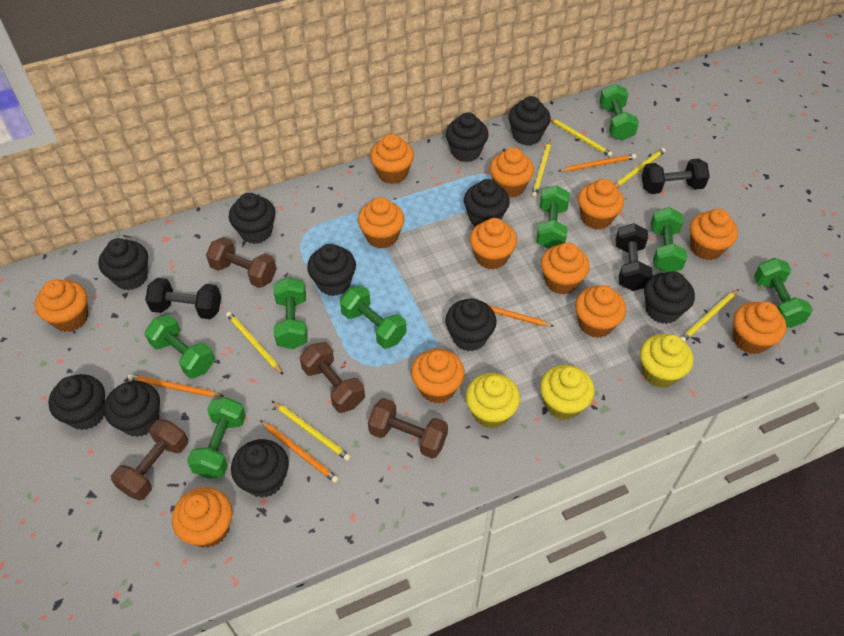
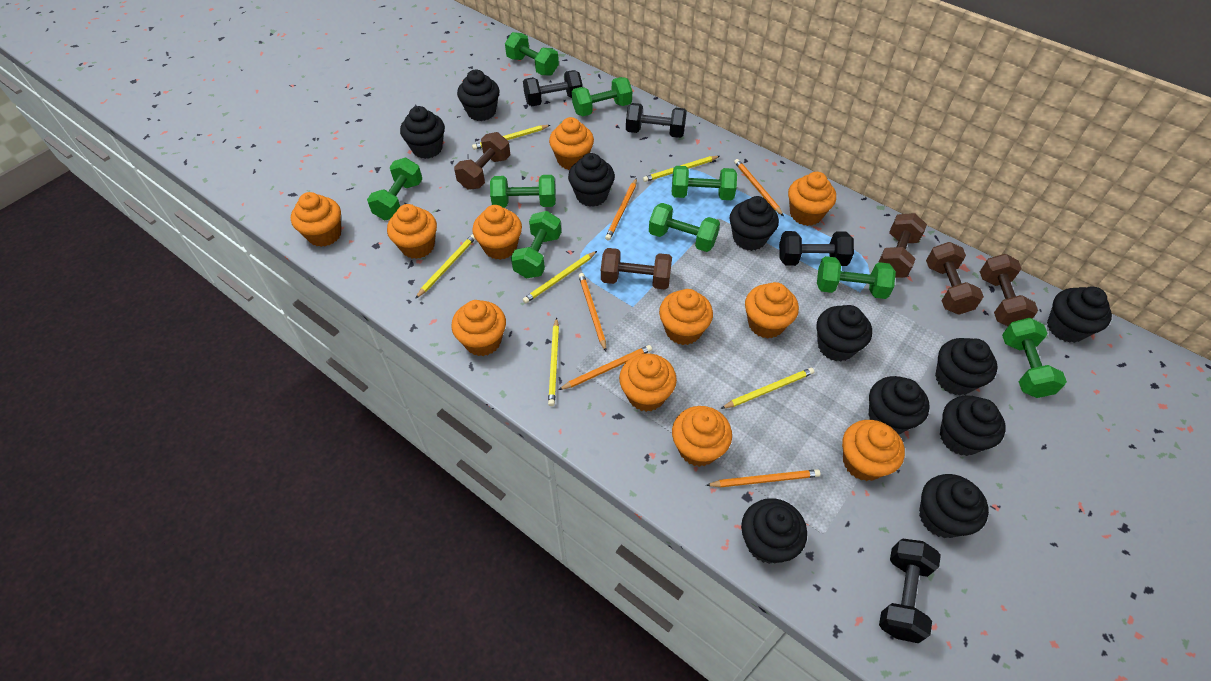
black dumbbell: [145,278,221,319] [615,223,653,291] [642,159,710,194] = 3 -> [523,70,583,106] [626,103,687,138] [779,231,854,266] [879,538,941,643] = 4
brown dumbbell: [111,419,188,501] [206,237,277,288] [300,342,365,413] [368,398,448,459] = 4 -> [454,132,510,190] [601,248,672,290] [879,213,927,278] [926,242,984,315] [980,254,1038,326] = 5
green dumbbell: [145,314,215,379] [187,397,246,479] [274,277,308,349] [340,286,407,349] [536,185,570,249] [599,84,639,141] [651,207,687,273] [754,258,813,328] = 8 -> [367,158,422,220] [490,175,556,208] [505,32,559,76] [511,211,561,279] [572,77,632,116] [649,203,720,252] [672,166,737,200] [817,256,896,299] [1002,318,1067,398] = 9
orange cupcake: [35,279,88,332] [172,487,232,548] [358,197,404,249] [370,134,414,184] [411,349,465,403] [470,218,517,270] [490,147,534,198] [541,242,590,295] [575,285,626,338] [578,179,624,230] [690,209,738,260] [733,301,786,355] = 12 -> [291,192,341,247] [387,204,437,259] [451,300,506,356] [472,205,522,260] [549,117,594,170] [619,353,677,412] [659,289,713,345] [672,406,732,467] [745,282,799,339] [788,172,836,226] [842,420,905,481] = 11
orange pencil: [128,374,223,397] [260,420,339,483] [463,299,553,327] [559,154,636,172] = 4 -> [558,345,652,390] [579,273,606,351] [605,178,637,240] [706,469,820,488] [734,159,784,216] = 5
yellow cupcake: [466,373,520,429] [540,365,595,420] [640,334,694,388] = 3 -> none = 0

